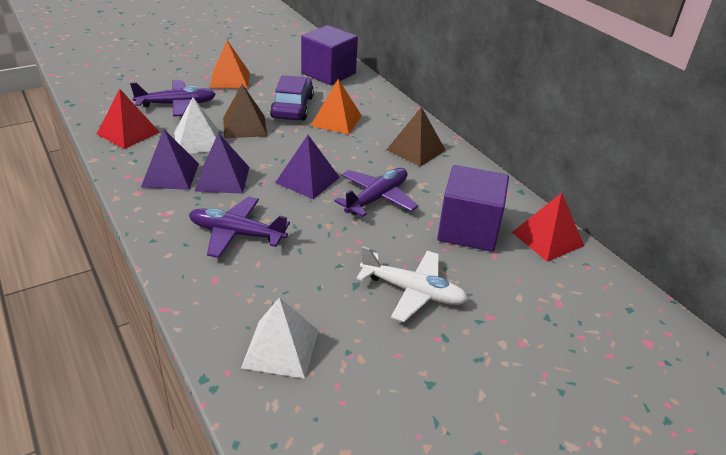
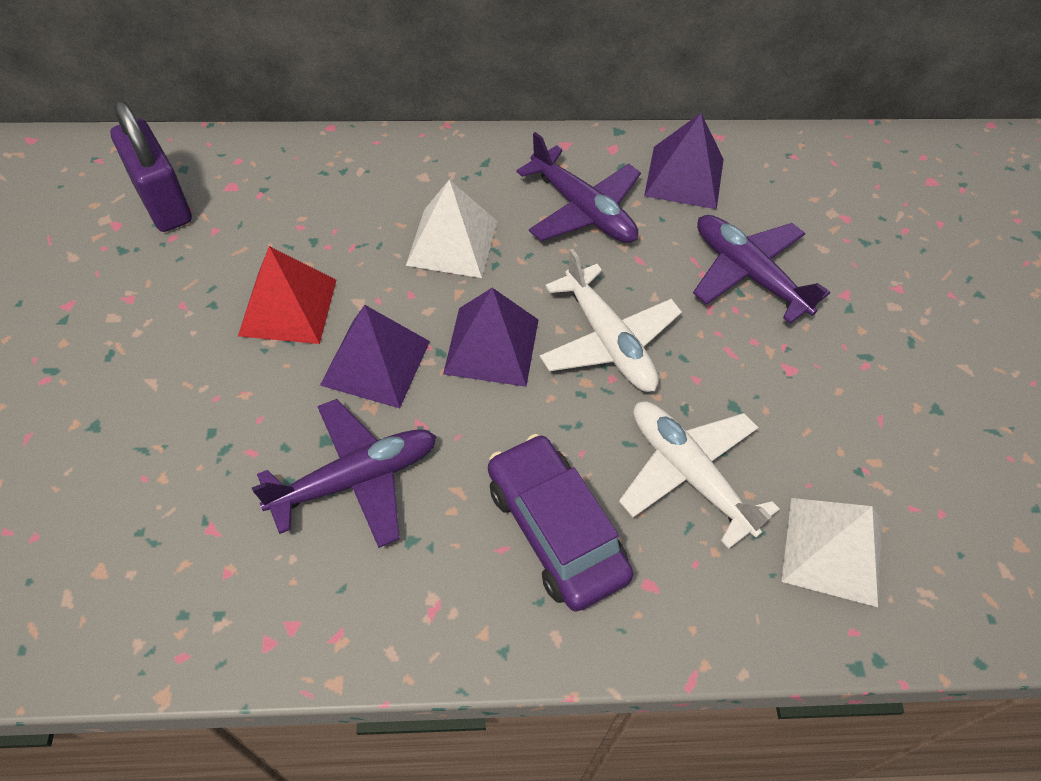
brown pyramid: [223,84,267,138] [386,107,446,167] = 2 -> none = 0
orange pyramid: [210,40,250,89] [311,79,362,134] = 2 -> none = 0
purple cube: [301,25,358,85] [437,165,509,252] = 2 -> none = 0
purple padlock: none = 0 -> [110,100,192,232] = 1
red pyramid: [97,89,159,149] [512,192,584,262] = 2 -> [238,246,336,344] = 1
white plane: [356,246,468,322] = 1 -> [540,249,682,392] [619,401,780,549] = 2

